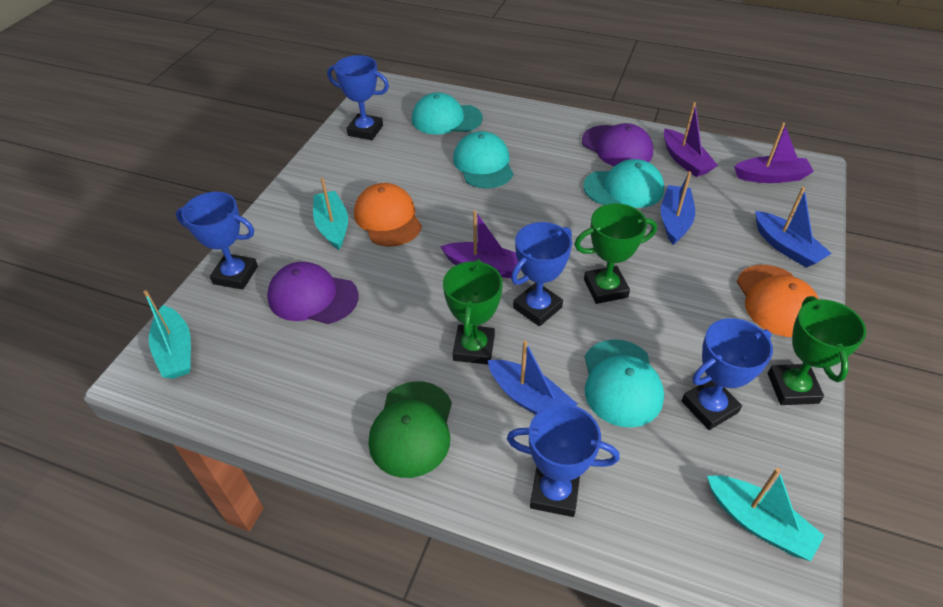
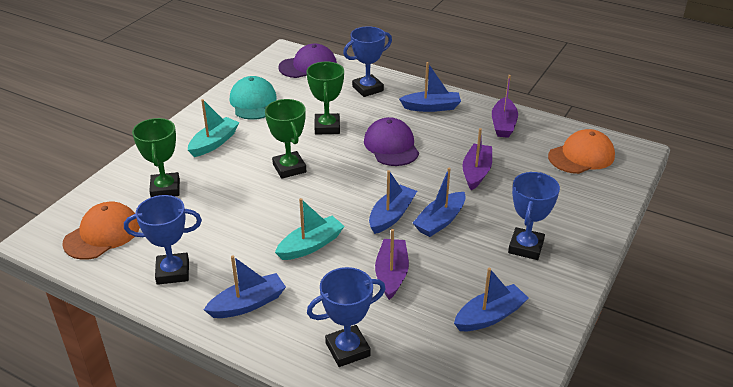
blue boat: [488,340,578,414] [661,171,695,245] [755,187,832,268] = 3 -> [204,255,286,318] [369,170,417,234] [399,62,461,112] [413,168,466,237] [454,268,529,331] = 5
blue trophy: [176,192,258,290] [327,55,389,140] [507,404,620,517] [511,222,572,326] [682,318,773,430] = 5 -> [124,195,202,285] [307,267,386,367] [343,26,392,97] [508,172,560,260] = 4
green cap: [369,381,452,478] = 1 -> none = 0
turquoise boat: [143,290,191,379] [313,178,348,250] [707,468,825,561] = 3 -> [188,99,240,157] [275,198,345,260] = 2
turquoise cap: [412,92,483,135] [453,131,514,189] [583,159,664,208] [585,339,664,428] = 4 -> [230,76,277,120] = 1

